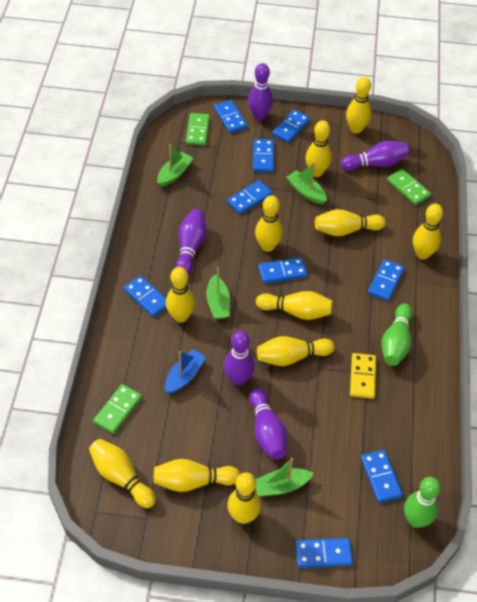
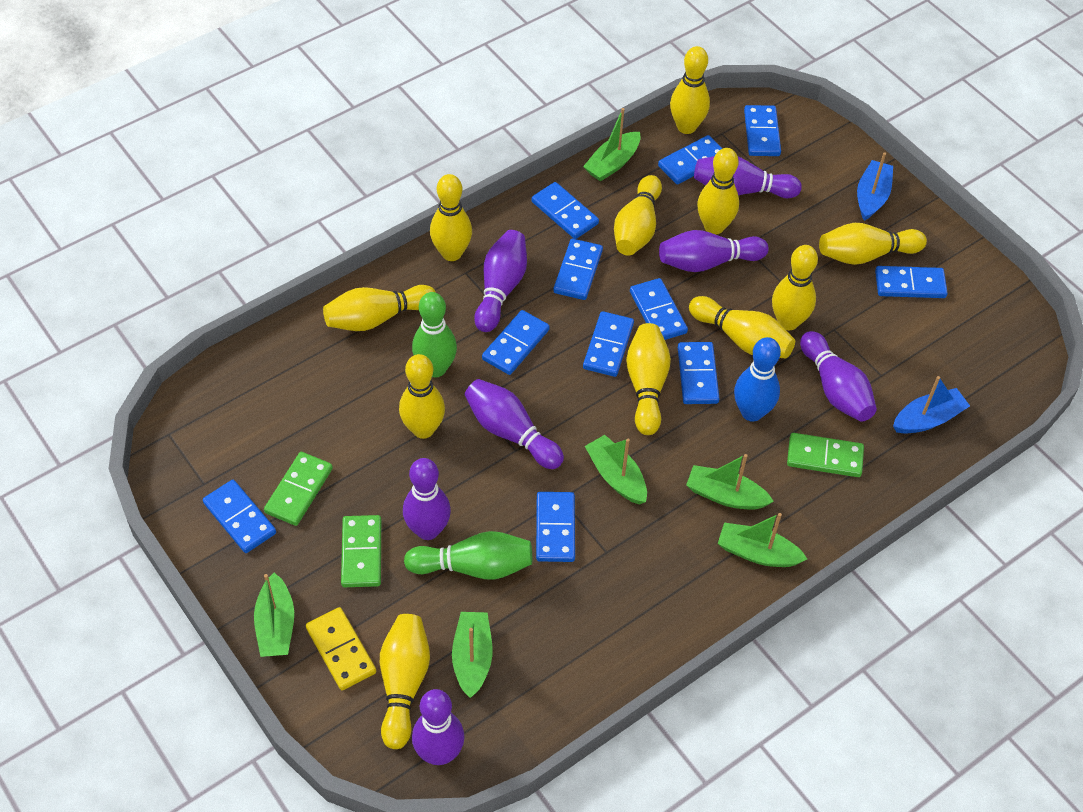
blue boat: [165,349,206,394] = 1 -> [857,152,893,221] [893,376,970,434] = 2
blue bowling pin: none = 0 -> [734,337,781,422] = 1
blue domino: [124,275,166,317] [214,100,248,133] [227,180,272,214] [253,139,274,172] [259,257,307,284] [272,110,310,143] [295,538,353,568] [361,450,403,503] [368,259,405,301] = 9 -> [203,480,276,553] [482,310,550,375] [532,182,599,239] [536,492,575,562] [553,239,603,300] [583,311,634,377] [630,278,688,340] [658,135,723,184] [678,342,720,404] [744,105,781,156] [875,266,948,298] = 11
green boat: [157,144,193,187] [206,267,230,319] [255,458,314,497] [286,162,327,204] = 4 -> [254,573,294,657] [452,612,493,698] [583,108,641,182] [585,435,647,505] [686,454,774,510] [718,513,807,567] = 6
purple bowling pin: [176,209,207,274] [224,331,255,385] [248,63,273,120] [249,388,287,460] [341,141,409,170] = 5 -> [403,458,451,540] [412,689,465,765] [465,379,564,469] [474,230,527,332] [659,230,769,272] [694,156,802,198] [800,331,877,422] = 7

